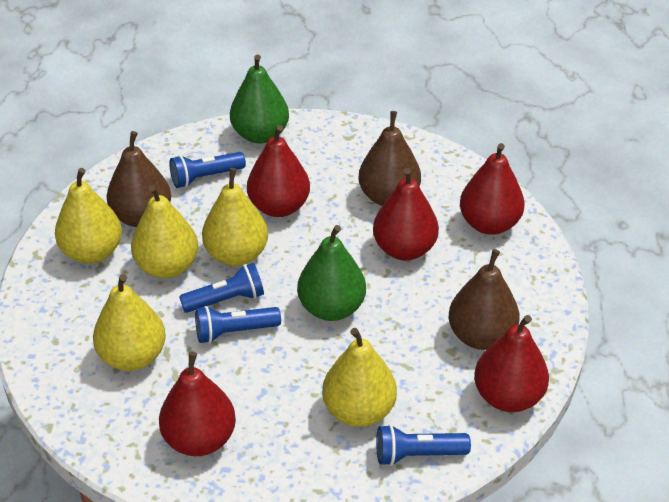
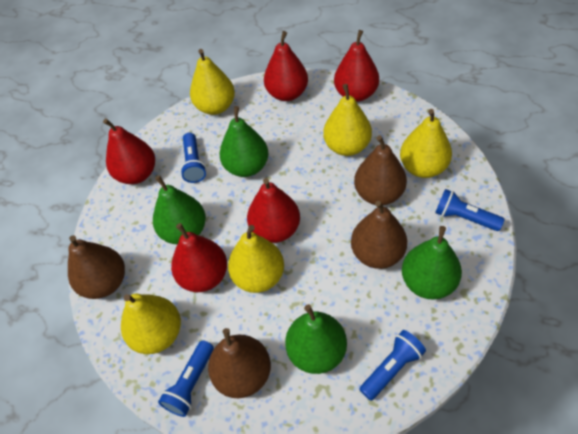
brown pear: [107,131,171,227] [358,111,421,206] [449,249,520,350] = 3 -> [68,235,125,299] [208,328,271,398] [351,201,407,269] [354,135,407,205] = 4
green pear: [230,55,289,143] [297,225,366,321] = 2 -> [153,175,206,244] [219,106,269,177] [285,304,347,374] [402,226,462,300] = 4

